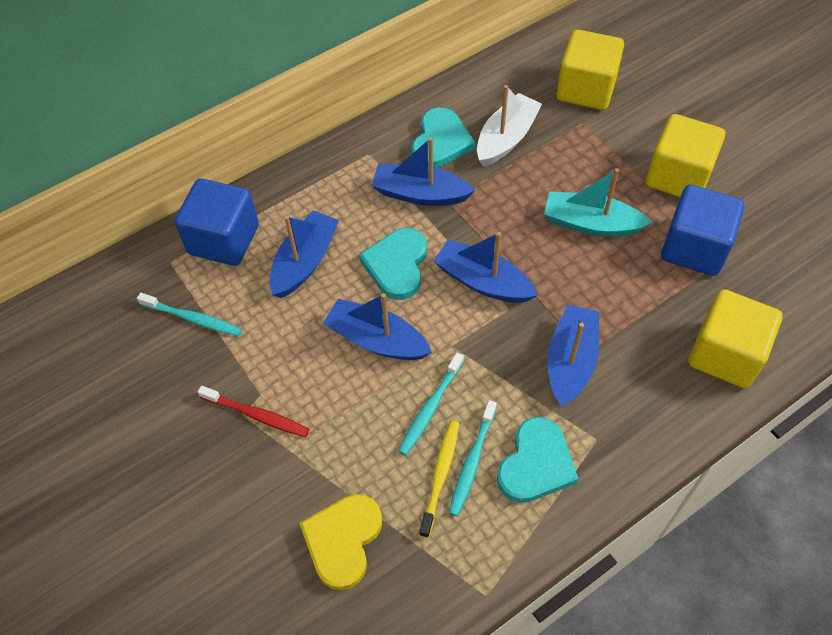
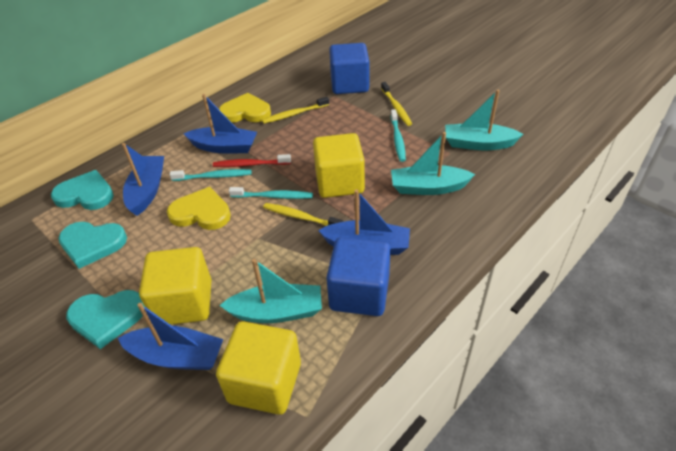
blue boat: [269,210,339,298] [323,293,432,360] [371,137,475,206] [434,232,538,303] [547,305,599,407] = 5 -> [118,303,223,370] [122,143,164,216] [183,94,257,154] [318,190,410,255] = 4
turquoise boat: [544,168,652,237] = 1 -> [219,259,322,323] [391,132,475,195] [445,90,523,150] = 3
white boat: [477,85,542,167] = 1 -> none = 0
yellow heart: [299,494,382,590] = 1 -> [167,187,231,230] [219,93,271,123] = 2
yellow toothbrush: [419,421,459,538] = 1 -> [262,97,329,124] [263,203,344,226] [381,82,412,126] = 3

